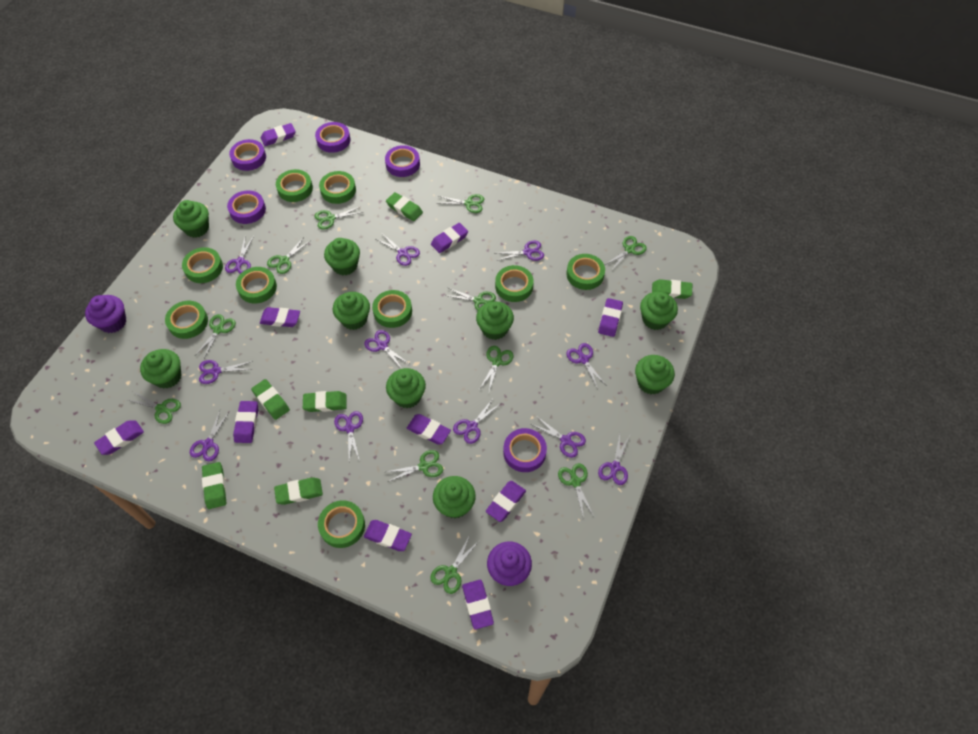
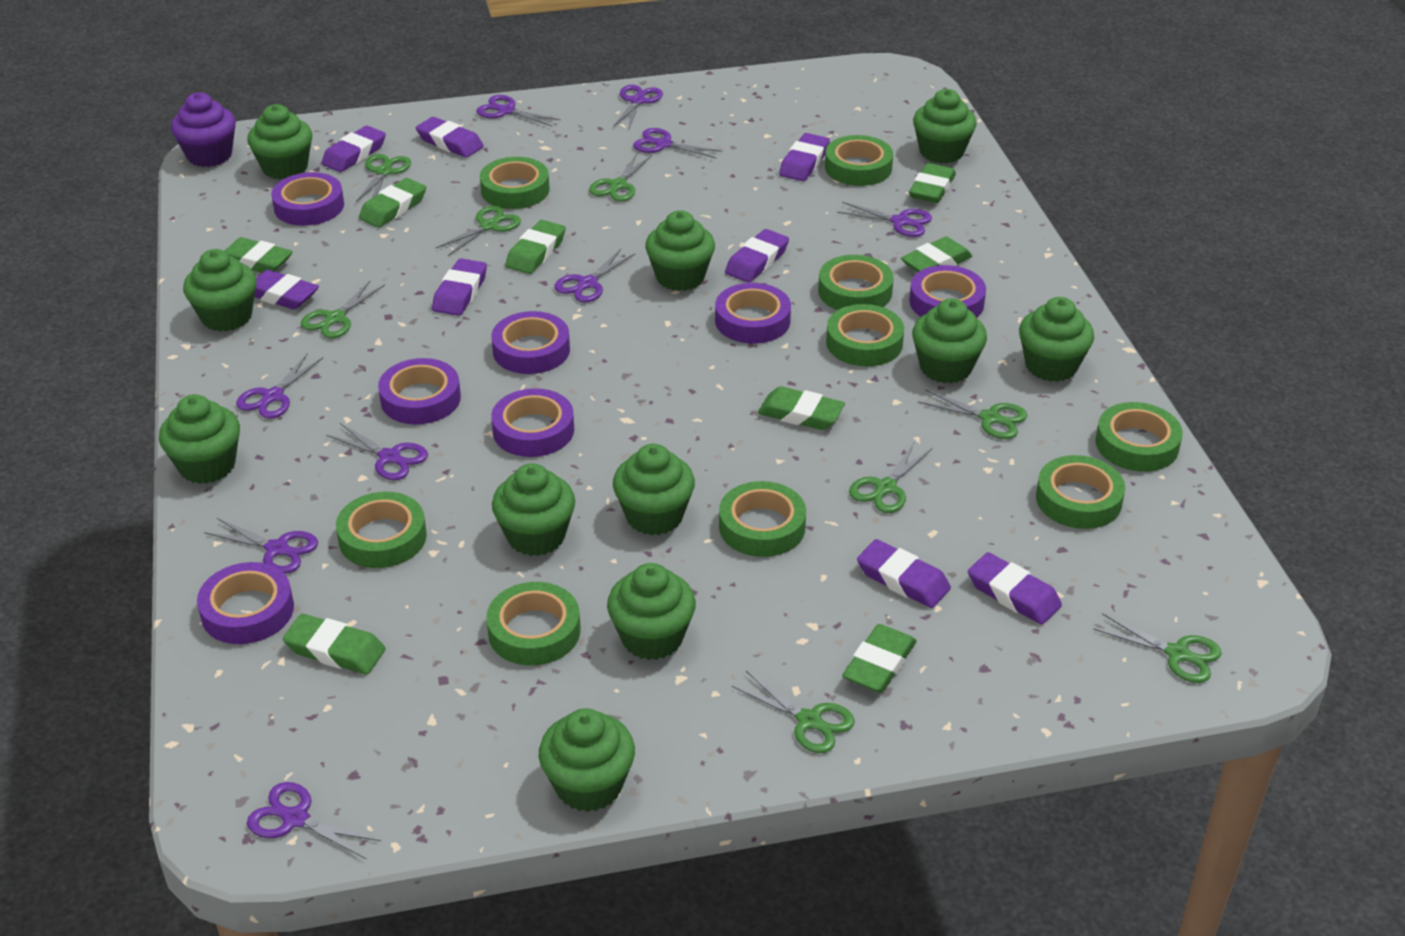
green cupcake: [140,349,182,388] [173,200,209,238] [324,238,360,275] [333,292,370,330] [386,368,426,408] [433,476,476,518] [476,301,514,340] [635,355,675,395] [640,292,678,330] = 9 -> [159,394,240,484] [183,249,257,332] [247,104,312,180] [492,463,575,556] [539,708,635,812] [607,563,696,660] [613,444,695,535] [645,210,715,291] [912,298,987,383] [913,89,977,164] [1019,297,1094,382] = 11
green eraser: [202,462,226,509] [251,379,290,420] [274,477,323,505] [303,391,347,412] [386,192,423,221] [652,279,692,299] = 6 -> [225,237,293,273] [283,614,386,674] [359,178,426,228] [505,220,566,274] [758,386,845,430] [842,624,917,693] [901,237,972,272] [909,163,956,203] = 8
green scissors: [128,391,181,424] [196,314,236,360] [267,237,310,274] [314,206,363,230] [386,450,443,482] [430,535,479,594] [439,194,484,213] [444,288,496,311] [480,346,513,391] [558,463,594,519] [605,236,647,271] = 11 -> [301,280,385,338] [356,154,411,202] [436,206,521,256] [589,153,652,201] [732,671,855,753] [849,441,933,513] [918,389,1027,439] [1093,613,1222,683] = 8
purple cupcake: [85,295,126,333] [487,541,532,586] = 2 -> [171,92,236,167] = 1
purple eraser: [94,420,144,455] [233,401,258,443] [260,307,300,327] [261,123,296,146] [364,520,412,551] [407,414,451,445] [431,223,468,253] [462,580,494,630] [486,481,526,522] [598,298,623,337] = 10 -> [254,270,319,310] [321,126,386,172] [416,117,484,158] [432,258,487,316] [725,229,789,283] [779,133,830,181] [857,539,951,608] [968,552,1062,625] = 8
purple scissors: [190,411,230,461] [199,360,253,384] [225,236,254,274] [334,411,363,461] [364,330,409,369] [376,234,420,266] [453,399,500,444] [496,240,544,261] [531,417,586,458] [566,343,607,389] [598,433,629,485] = 11 -> [204,518,318,574] [236,353,323,419] [247,782,381,859] [326,423,428,480] [476,95,561,126] [554,249,635,303] [613,85,663,128] [633,128,722,158] [837,202,932,237] = 9
purple tape: [227,190,266,224] [229,139,266,171] [315,122,350,153] [385,145,420,177] [503,428,547,472] = 5 -> [197,562,294,644] [271,172,344,226] [378,358,461,424] [491,388,574,457] [492,311,570,374] [715,283,791,344] [909,265,986,318] = 7

